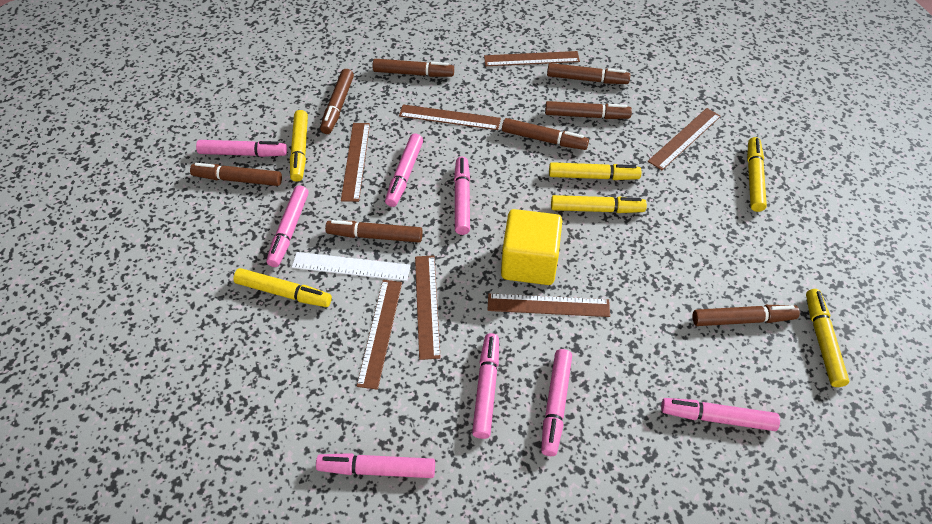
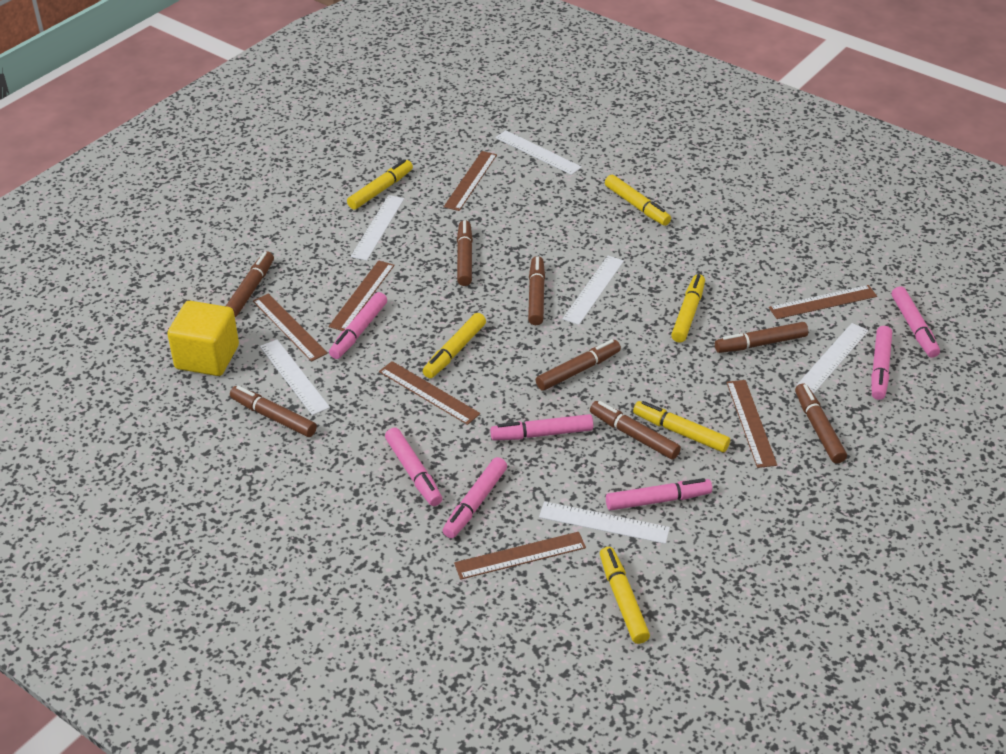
pink marker: [196,140,287,157] [266,186,309,267] [316,453,435,478] [385,134,423,207] [454,157,470,235] [472,333,499,439] [541,349,572,456] [661,398,780,431] = 8 -> [329,292,387,359] [385,428,442,506] [442,457,507,538] [490,414,593,440] [606,478,712,511] [871,326,892,400] [892,286,940,358] = 7
white ruler: [292,252,411,281] = 1 -> [260,339,330,415] [351,195,404,261] [495,130,582,175] [539,501,670,544] [562,256,624,325] [796,323,869,394] = 6

